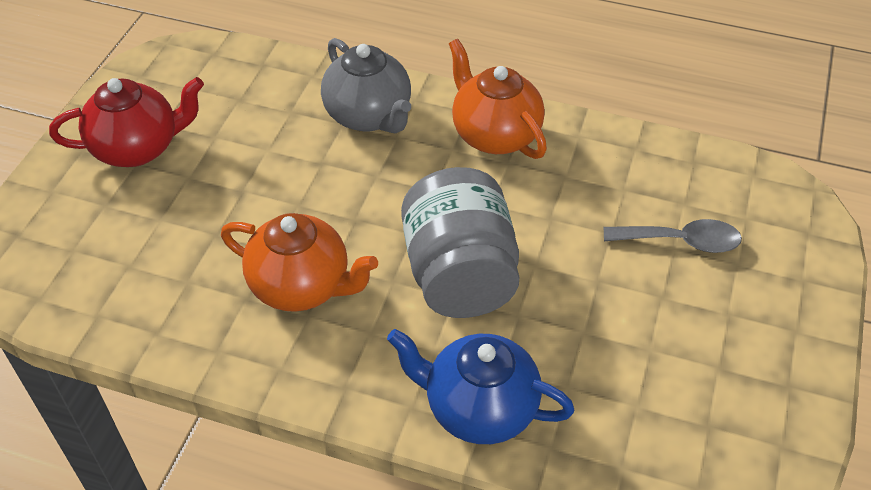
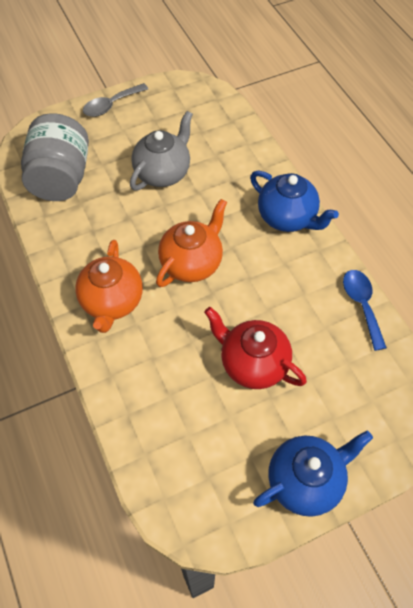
blue spoon: none = 0 -> [343,270,387,351] = 1
blue teapot: [387,329,574,444] = 1 -> [250,171,339,232] [253,431,373,517] = 2

